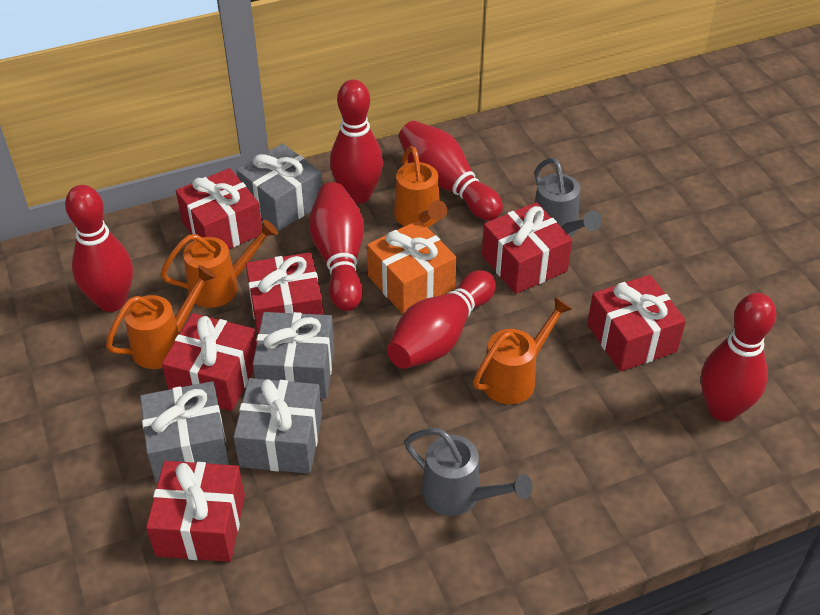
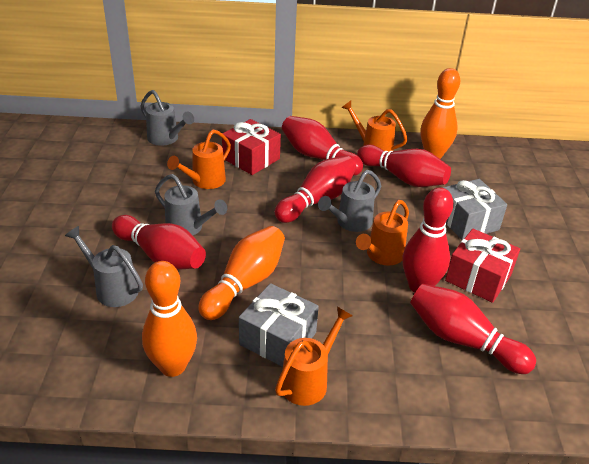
grey gift: [140,381,229,483] [233,378,322,474] [236,143,322,231] [253,312,334,399] = 4 -> [239,283,319,367] [443,179,507,240] = 2
grey watering can: [404,428,532,516] [534,158,602,237] = 2 -> [65,226,143,307] [140,90,194,146] [155,174,227,235] [318,170,381,232] = 4
orange bowling pin: none = 0 -> [142,261,197,377] [198,226,285,320] [421,68,460,159] = 3
orange gift: [367,220,457,314] = 1 -> none = 0
red gift: [146,461,245,562] [162,313,257,411] [176,168,262,249] [246,252,323,335] [482,202,572,294] [587,275,686,372] = 6 -> [222,119,281,175] [445,229,520,303] = 2

